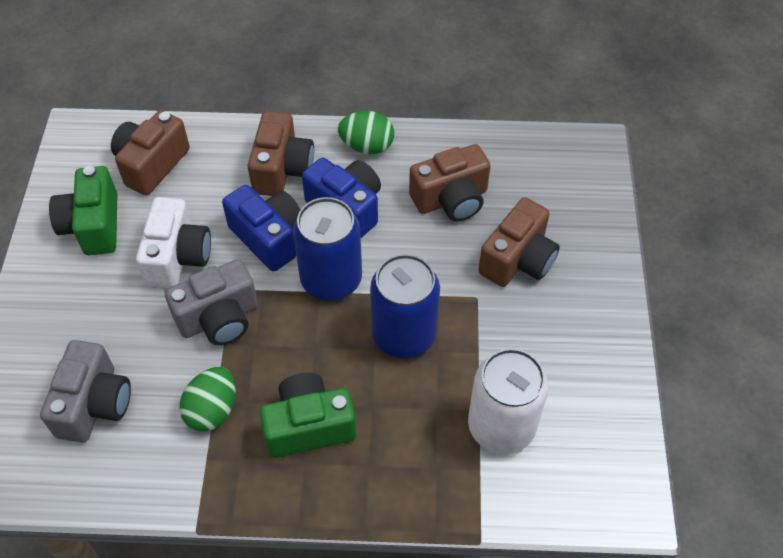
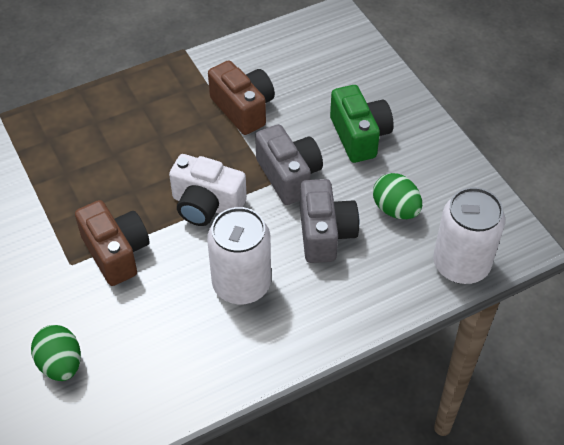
blue camera: [222,185,301,271] [302,157,381,238] = 2 -> none = 0
blue can: [293,197,362,300] [370,254,440,358] = 2 -> none = 0
brown camera: [111,110,190,196] [247,111,314,196] [409,144,491,222] [478,197,560,287] = 4 -> [75,200,150,286] [208,60,275,135] = 2
green camera: [49,166,118,255] [260,373,356,458] = 2 -> [330,85,393,163] = 1
white can: [468,348,549,454] = 1 -> [207,207,271,304] [433,187,505,284] = 2

